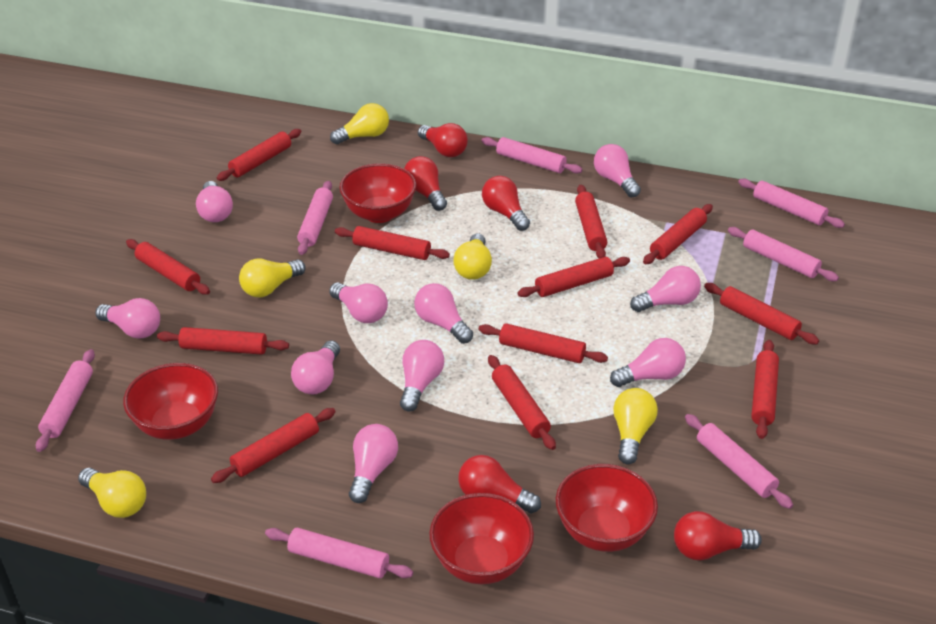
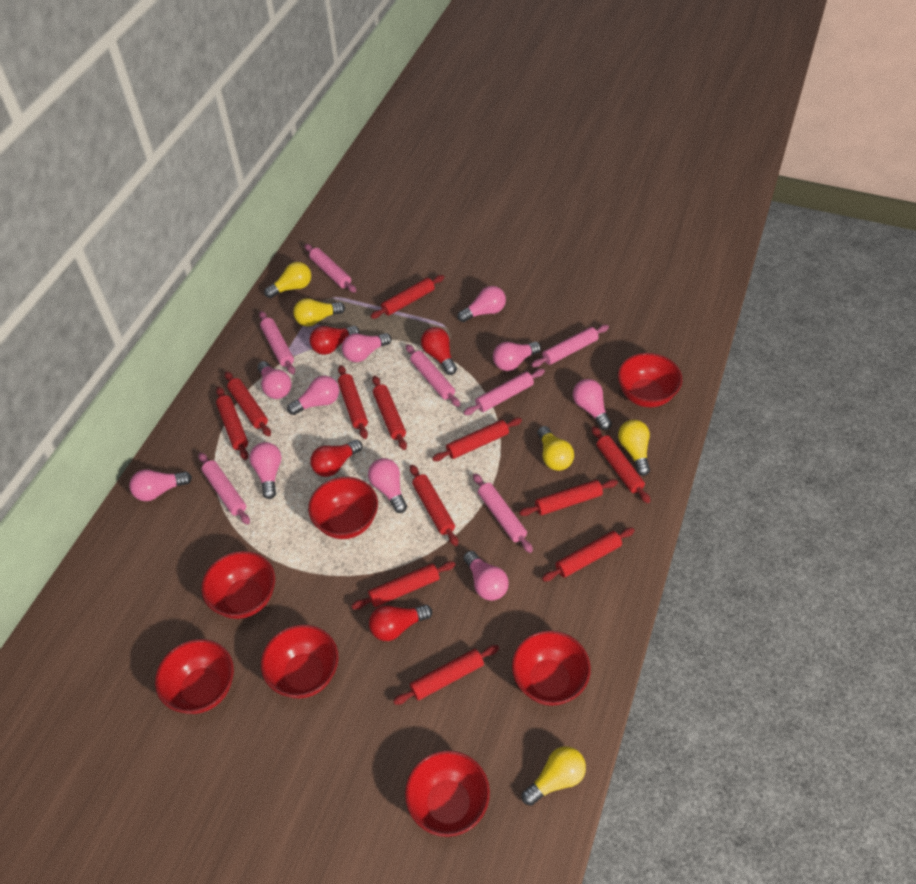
red bowl: [123,363,218,440] [340,163,416,223] [429,493,534,584] [556,464,658,552] = 4 -> [155,639,234,714] [201,551,275,619] [261,624,338,698] [308,477,378,539] [405,750,490,837] [512,630,591,706] [618,353,682,407] = 7
red light bulb: [404,156,447,211] [418,123,468,157] [458,455,541,513] [482,176,530,231] [674,511,762,561] = 5 -> [310,326,360,355] [310,439,362,477] [369,605,432,641] [421,327,457,375] = 4

